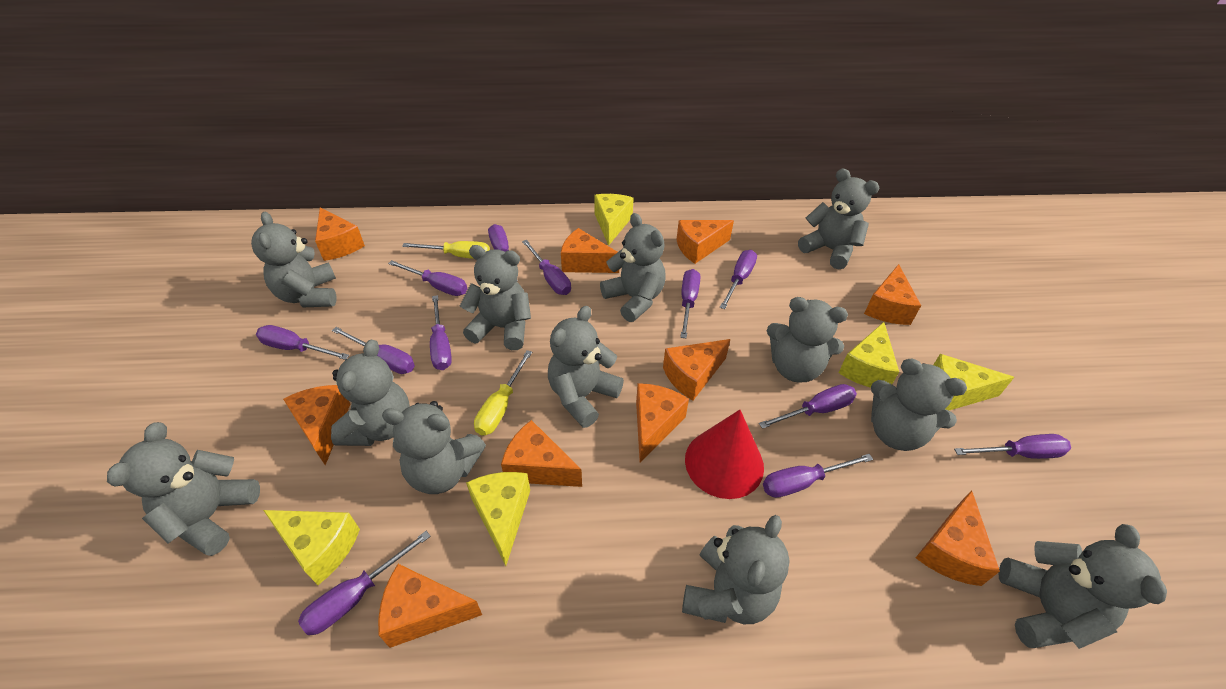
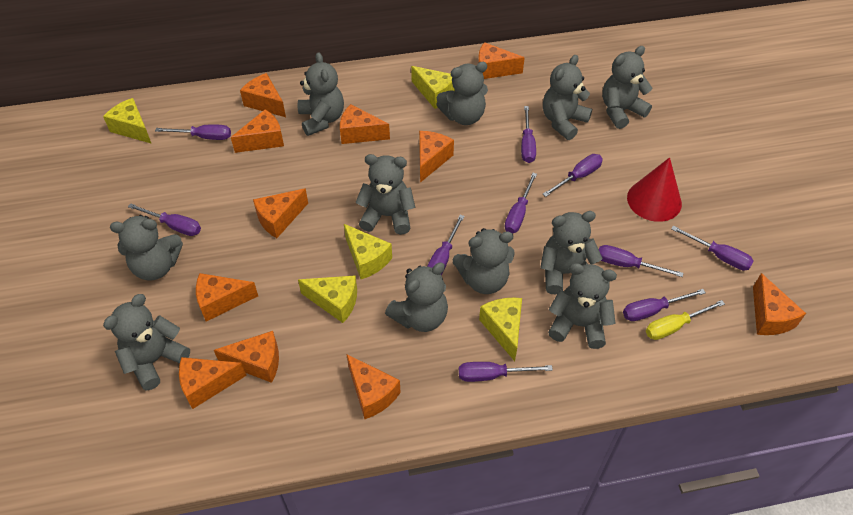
grey teddy bear: [107,422,260,556] [251,212,336,307] [331,340,410,446] [382,401,486,494] [460,245,531,350] [548,306,624,428] [600,213,666,322] [682,515,790,624] [767,297,848,382] [798,168,879,269] [871,359,967,451] [999,524,1167,649] = 12 -> [103,294,190,390] [110,215,183,280] [298,52,344,136] [355,154,416,235] [385,262,448,332] [436,62,488,125] [453,228,515,294] [540,211,603,294] [543,55,592,140] [548,263,617,349] [602,46,653,129] = 11
orange cheese: [283,385,350,465] [315,207,365,261] [378,564,482,648] [501,420,582,487] [561,228,619,273] [636,383,689,462] [663,339,731,401] [676,220,734,264] [864,264,921,325] [916,490,1000,586] = 10 -> [179,357,247,409] [196,273,258,321] [214,331,279,383] [231,109,284,153] [240,73,286,117] [253,188,308,238] [340,104,390,144] [346,354,401,419] [419,131,454,183] [478,42,525,79] [753,273,806,335] = 11
purple screwdriver: [256,325,349,360] [298,531,431,635] [332,327,415,374] [388,260,467,296] [430,295,452,370] [488,224,518,282] [522,240,571,295] [680,269,700,338] [720,250,757,309] [759,384,857,429] [763,454,873,498] [954,434,1071,459] = 12 -> [128,203,201,236] [155,125,231,140] [427,215,465,275] [459,362,553,382] [505,173,537,233] [521,106,536,163] [543,154,603,197] [599,245,683,277] [623,289,706,321] [671,226,754,270] = 10
yellow screwdriver: [402,241,490,259] [474,350,532,435] = 2 -> [646,300,725,340] = 1

